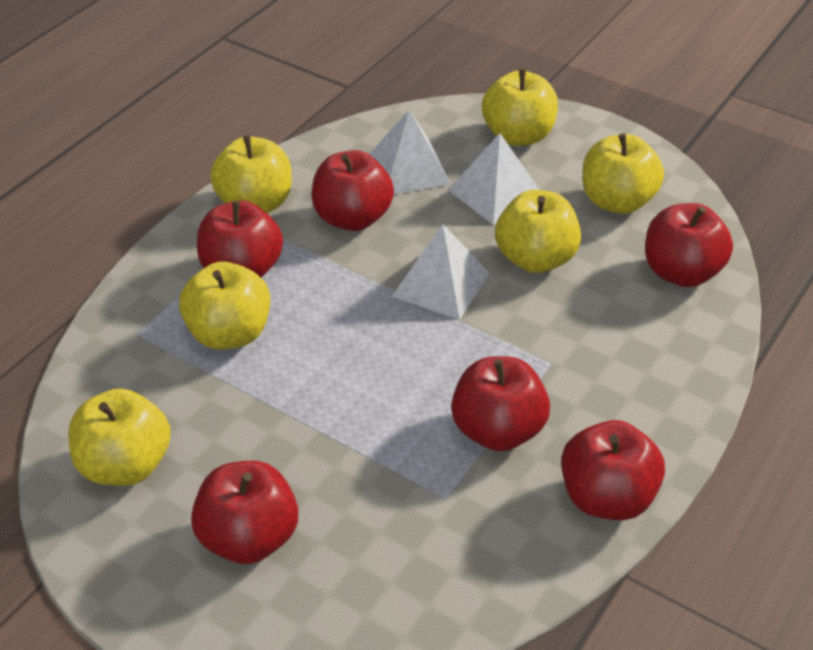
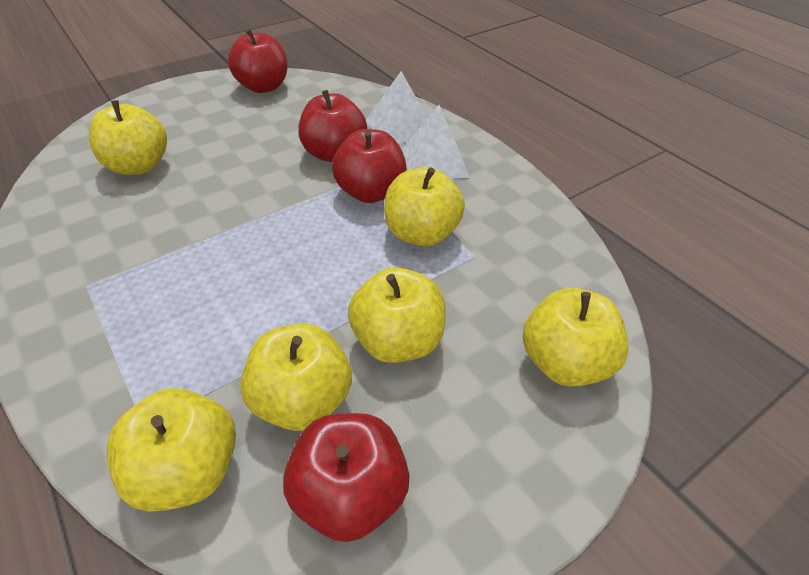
red apple: [191,461,298,564] [197,201,283,277] [312,150,394,231] [451,356,550,451] [561,420,665,520] [645,203,733,287] = 6 -> [228,29,288,93] [283,413,409,542] [298,90,367,162] [332,129,407,203] = 4
white pyramid: [369,110,451,194] [392,224,489,320] [448,133,540,225] = 3 -> [366,71,428,144] [403,105,470,179] = 2

